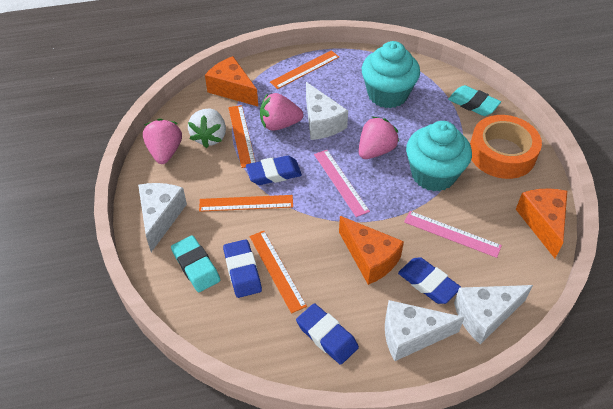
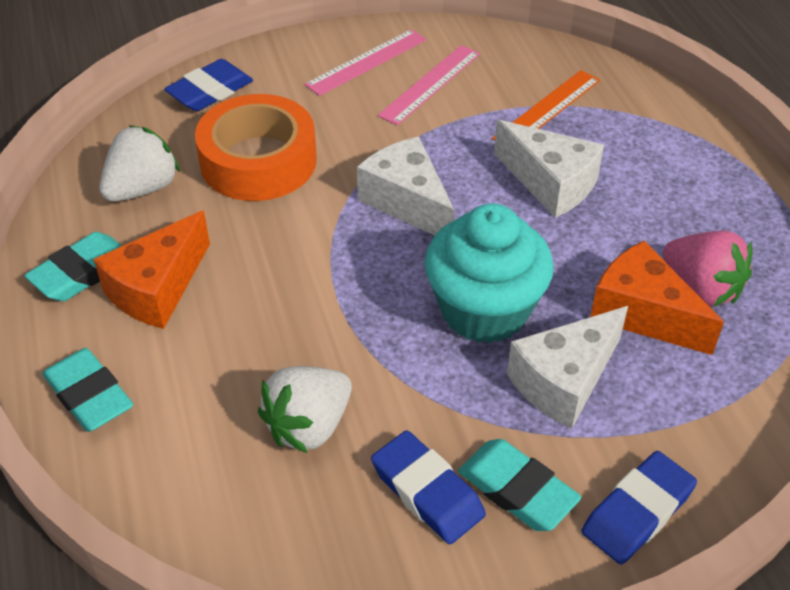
blue eraser: [223,239,262,298] [246,156,302,185] [296,303,359,365] [398,257,461,304] = 4 -> [164,59,253,111] [371,430,486,544] [581,451,697,565] = 3
orange cheese: [205,56,258,106] [339,216,404,285] [516,189,567,258] = 3 -> [94,210,210,329] [590,240,724,355] = 2
orange ruler: [199,195,293,212] [228,105,255,168] [250,231,307,314] [270,50,339,89] = 4 -> [492,70,600,140] = 1
pink strawberry: [143,118,182,164] [260,93,304,131] [359,116,399,159] = 3 -> [663,231,753,306] = 1
turquoise cupcake: [362,41,420,108] [406,121,472,191] = 2 -> [425,204,554,343] = 1
turquoise eraser: [171,235,220,292] [448,85,501,116] = 2 -> [24,232,122,301] [42,348,133,432] [458,439,581,531] = 3
white cheese: [138,183,187,252] [306,82,348,140] [385,300,465,361] [454,285,533,345] = 4 -> [357,137,455,235] [494,120,604,218] [507,306,628,429] = 3
white strawberry: [188,109,226,148] = 1 -> [99,125,180,202] [258,366,352,453] = 2

